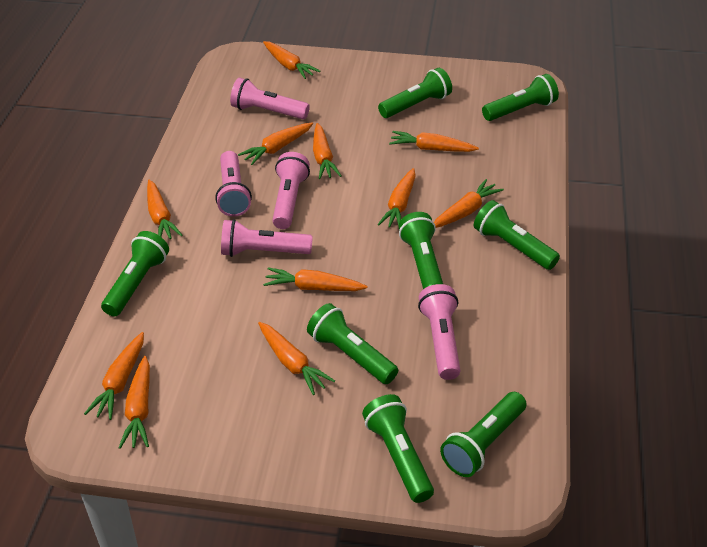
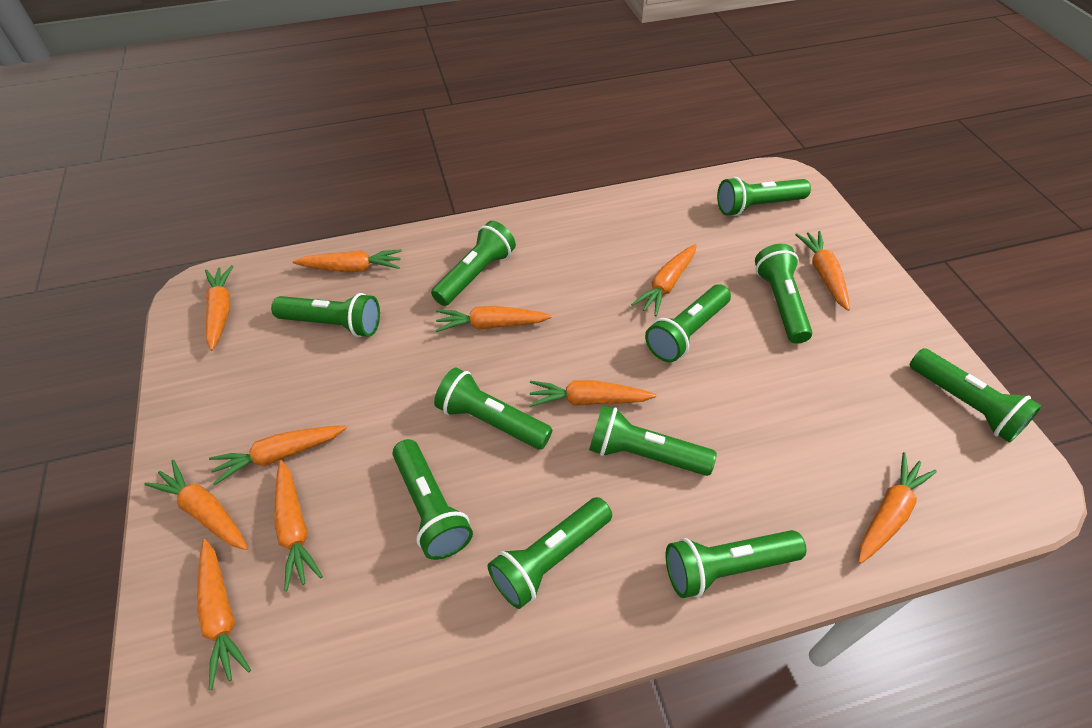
green flashlight: [101,231,169,316] [307,303,398,384] [362,394,434,503] [378,68,452,118] [398,212,443,289] [440,392,526,477] [474,200,560,270] [482,74,559,121] = 8 -> [271,293,380,337] [392,439,473,560] [431,221,516,306] [434,367,552,450] [488,497,612,609] [589,406,717,476] [645,284,731,362] [666,530,806,598] [717,177,811,216] [755,244,812,344] [910,348,1042,443] = 11
pink flashlight: [215,151,252,217] [221,219,313,257] [230,78,310,119] [272,152,310,229] [418,284,460,380] = 5 -> none = 0

